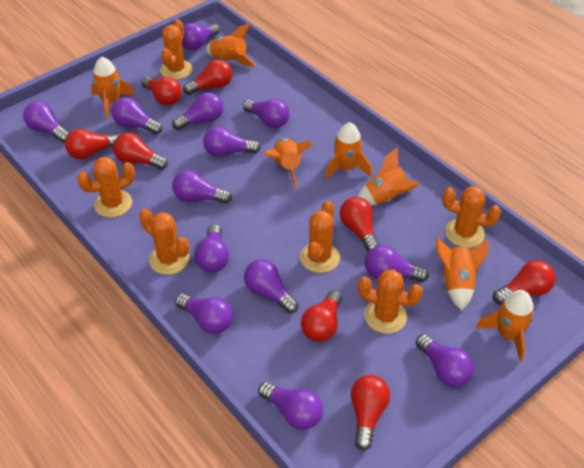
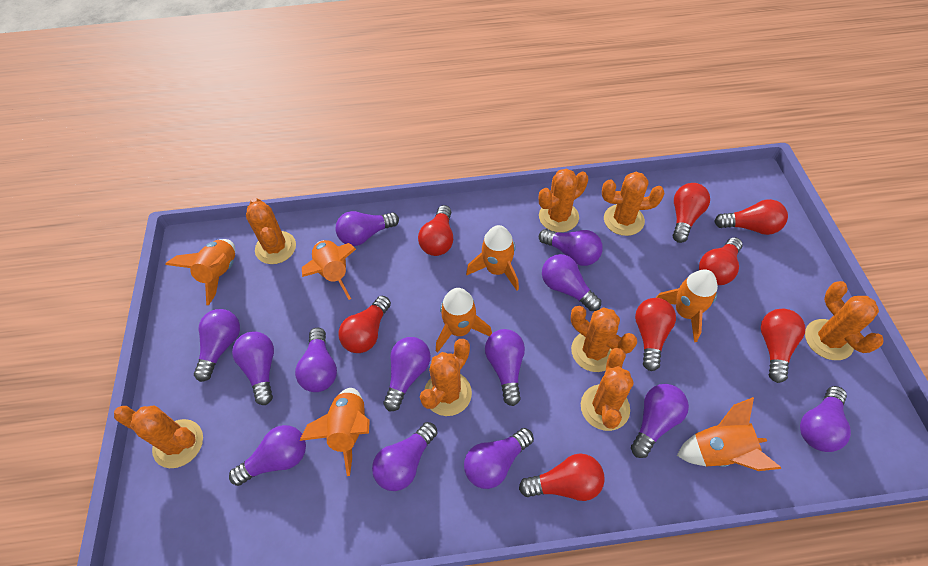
orange cactus: [77,157,135,217] [139,208,189,275] [160,19,193,80] [300,201,340,273] [358,269,423,334] [442,186,501,248] = 6 -> [114,406,203,468] [246,198,296,264] [420,339,472,416] [539,168,588,232] [571,306,637,372] [581,348,634,431] [602,172,665,236] [805,281,883,360] = 8

